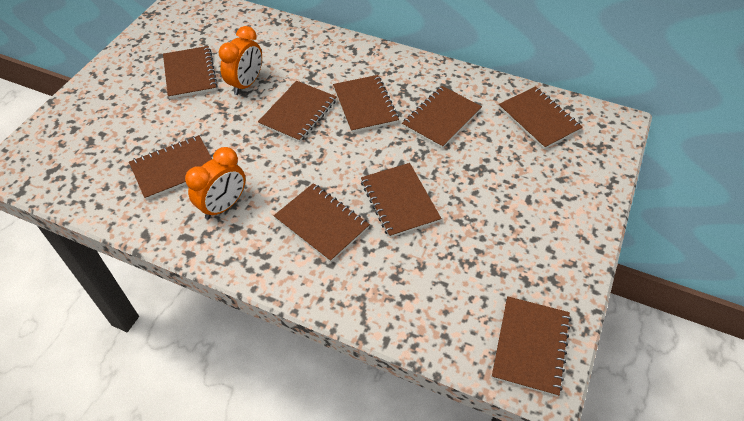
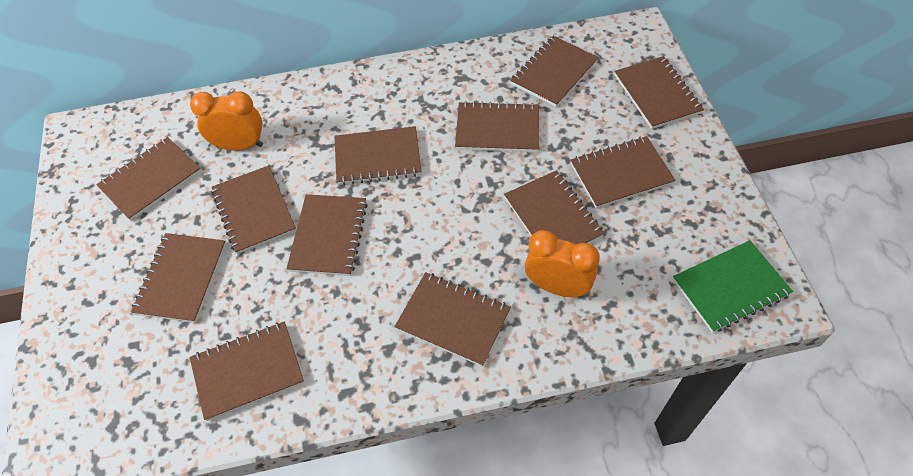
brown notebook: [129,135,212,200] [163,46,218,99] [258,81,337,142] [274,183,370,262] [333,75,399,133] [361,163,441,238] [402,86,482,149] [492,296,571,397] [499,86,583,149] = 9 -> [96,137,201,221] [131,233,226,323] [190,321,304,421] [211,165,296,254] [286,194,368,276] [334,126,421,185] [394,272,511,367] [455,101,539,152] [504,170,605,245] [510,36,599,107] [571,136,676,208] [614,56,704,129] = 12
green notebook: none = 0 -> [673,240,793,333] = 1

